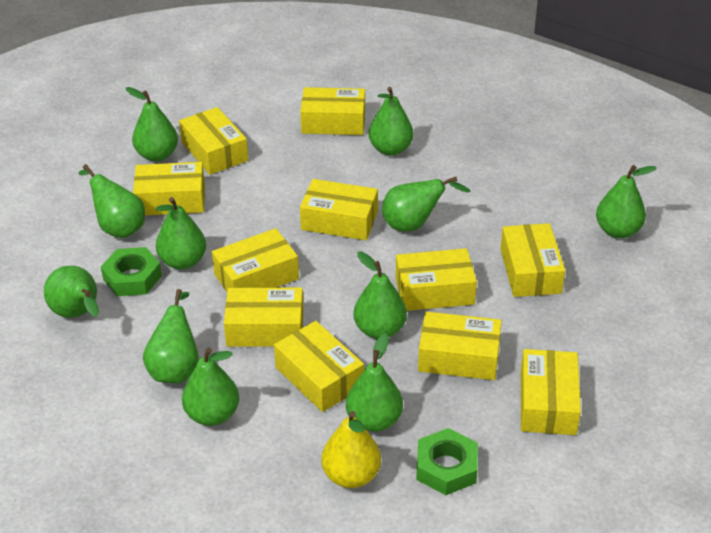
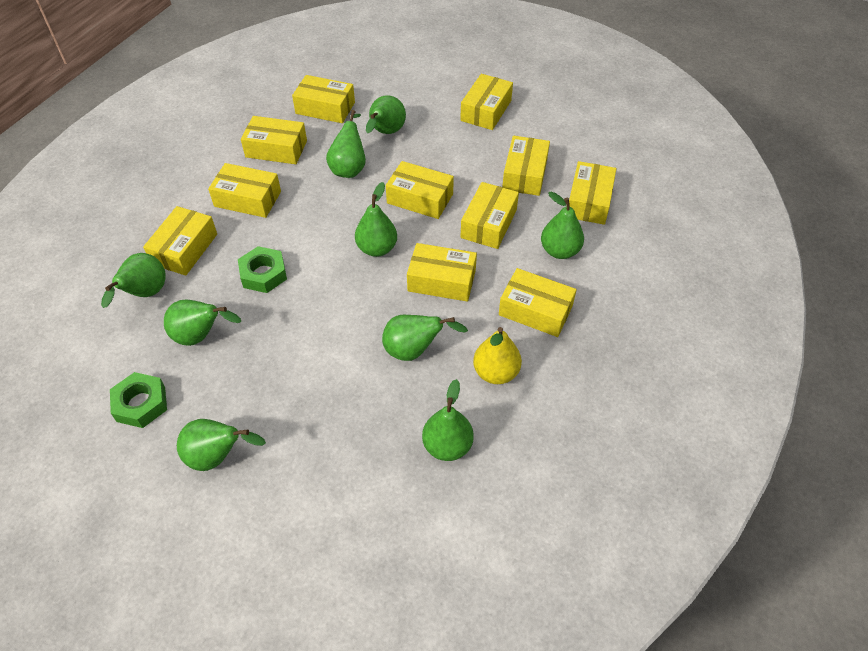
green pear: [44,266,99,318] [79,164,145,238] [126,87,178,161] [143,289,199,383] [155,197,206,269] [182,348,239,426] [346,333,403,432] [353,252,407,339] [369,87,414,156] [382,177,470,231] [596,165,656,238] = 11 -> [101,253,166,308] [164,300,241,346] [177,419,266,471] [326,110,366,178] [355,182,397,257] [366,96,406,134] [382,315,468,361] [422,379,474,461] [541,192,584,259] = 9

